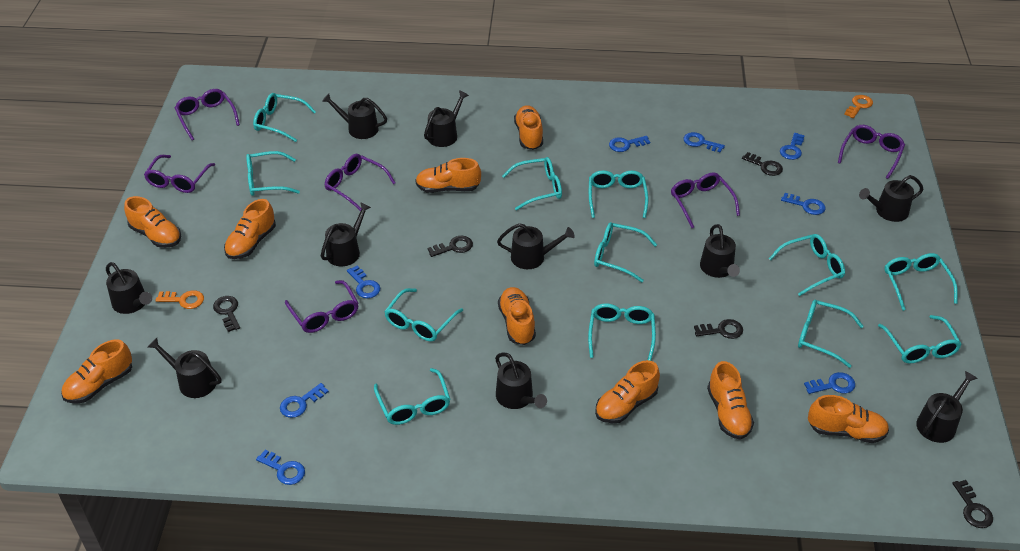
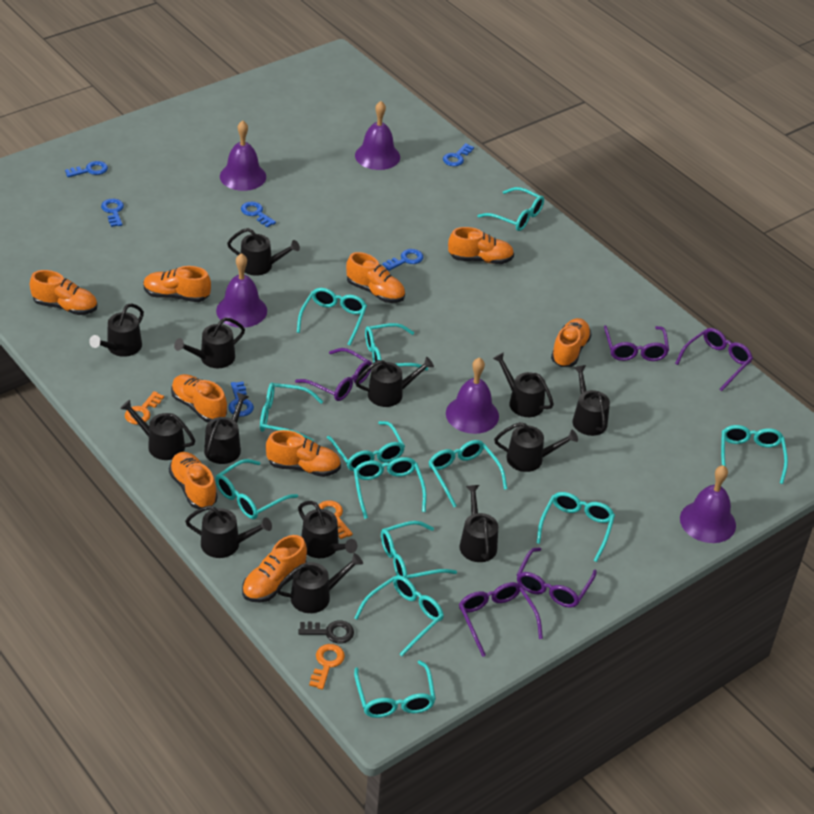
black key: [213,296,240,332] [428,236,473,257] [694,319,743,339] [742,152,783,176] [952,480,993,528] = 5 -> [298,621,354,644] = 1
black watering can: [106,262,152,314] [148,338,222,398] [321,202,371,266] [322,93,387,139] [424,90,469,147] [495,353,547,409] [497,223,575,269] [700,224,740,278] [859,175,923,222] [916,371,978,443] = 10 -> [89,303,144,357] [120,400,195,460] [174,318,245,368] [185,505,272,558] [204,392,249,464] [227,228,300,276] [276,553,363,613] [298,501,357,558] [355,357,434,407] [459,485,498,562] [493,352,554,417] [494,422,578,472] [573,365,610,436] = 13
blue key: [256,450,305,485] [280,383,329,418] [347,266,380,298] [609,136,650,152] [683,132,725,153] [780,133,805,160] [781,193,825,215] [804,372,855,394] = 8 -> [65,161,108,177] [101,199,124,227] [228,382,254,417] [241,202,276,227] [382,249,423,271] [443,143,474,166] = 6
orange key: [155,290,204,309] [844,95,873,118] = 2 -> [125,391,164,424] [309,644,345,690] [319,500,353,539] = 3
purple bell: none = 0 -> [216,253,267,328] [220,120,266,191] [355,101,400,170] [446,357,499,434] [680,465,736,543] = 5
purple glasses: [144,155,215,193] [175,89,240,140] [285,280,359,333] [324,154,396,211] [671,173,740,228] [838,125,905,179] = 6 -> [295,348,372,401] [459,582,543,657] [517,547,597,608] [604,325,669,361] [675,328,753,391] = 5
turquoise glasses: [246,151,300,196] [253,93,316,142] [374,368,450,425] [384,288,463,342] [502,157,562,210] [588,304,656,361] [589,170,648,218] [594,222,657,282] [769,234,845,296] [798,300,864,368] [878,315,962,363] [884,253,958,311] = 12 -> [215,459,298,519] [260,383,323,442] [297,288,367,346] [327,421,405,471] [354,457,427,519] [354,575,444,656] [354,660,436,718] [365,323,428,371] [381,521,457,579] [428,440,507,507] [477,187,544,231] [536,492,615,562] [721,425,788,484] = 13

